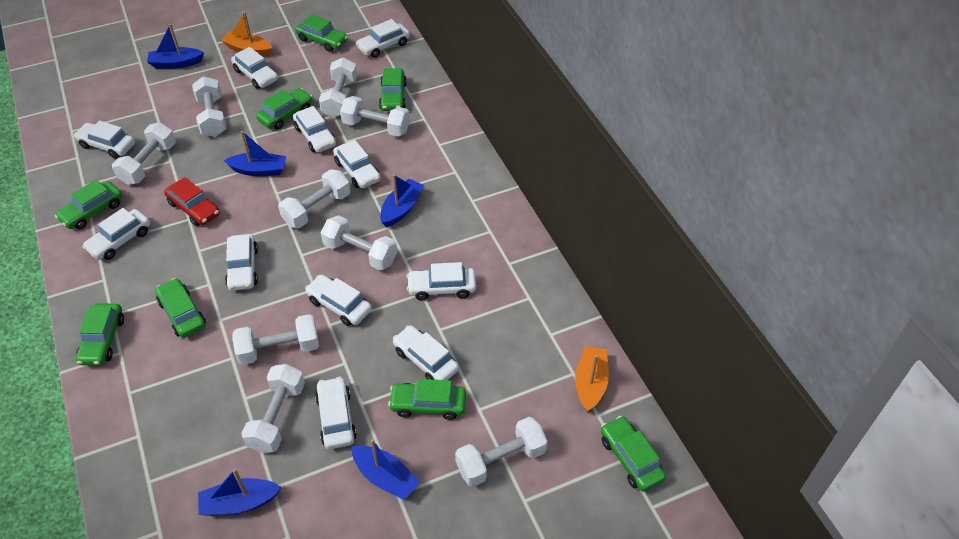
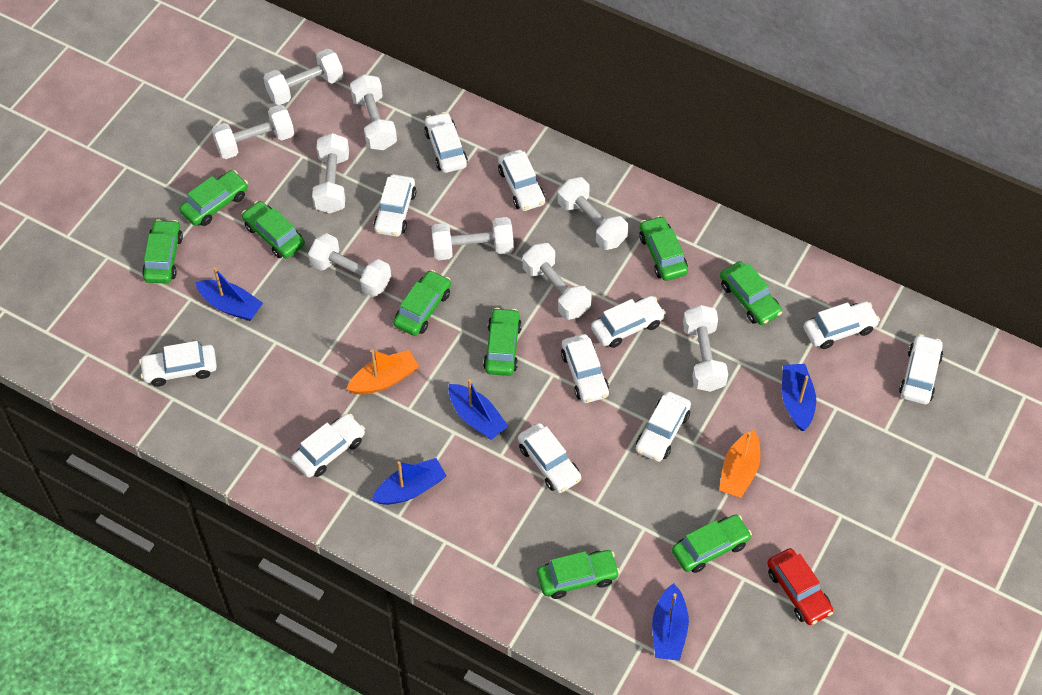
green car: [55,179,123,229] [76,303,124,366] [155,278,206,338] [256,88,313,129] [295,14,348,52] [379,68,407,111] [388,379,466,420] [601,416,666,492] = 8 -> [142,219,183,284] [179,170,248,226] [242,201,305,259] [393,270,451,336] [483,308,522,376] [537,550,620,599] [639,216,688,281] [672,515,752,573] [720,261,782,325] = 9

